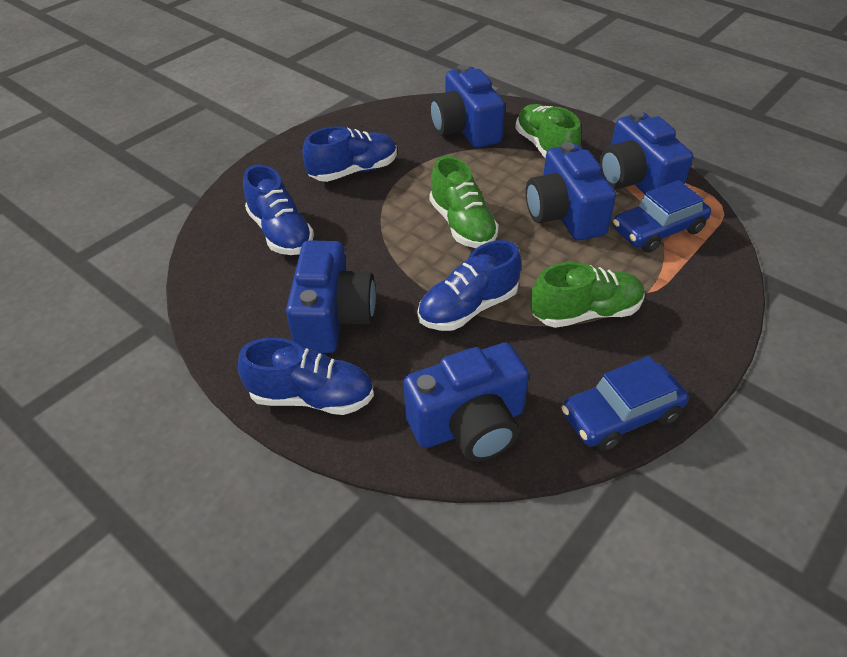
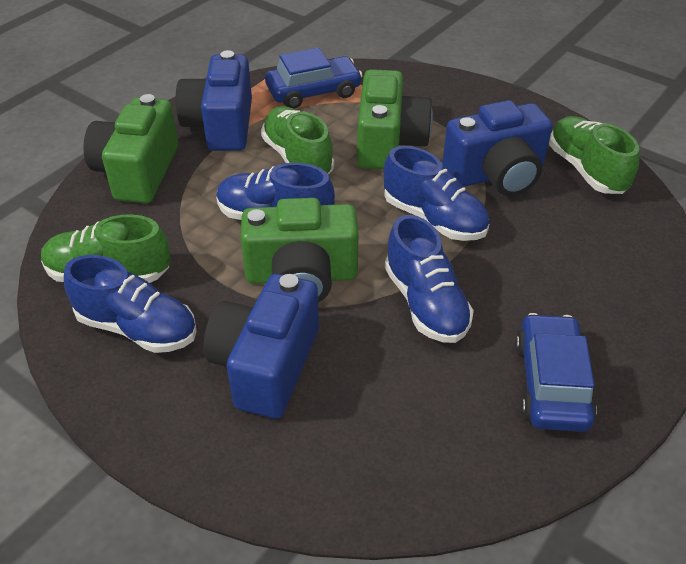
blue camera: [286,240,376,353] [404,343,529,461] [430,64,505,148] [526,142,616,240] [600,111,693,194] = 5 -> [176,50,252,151] [203,274,319,418] [443,100,552,196] = 3
green camera: none = 0 -> [83,94,178,203] [241,198,359,302] [357,69,433,169] = 3

